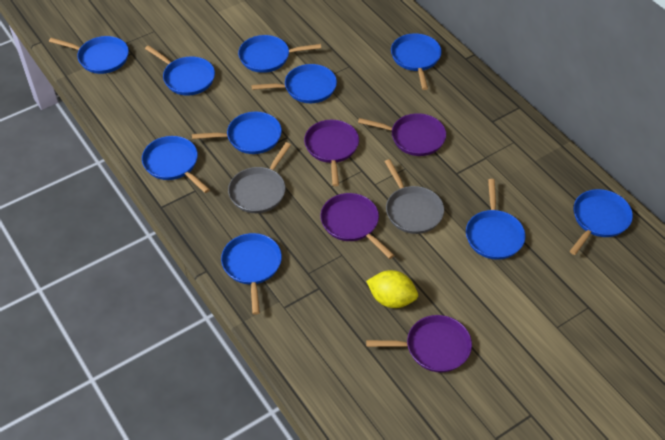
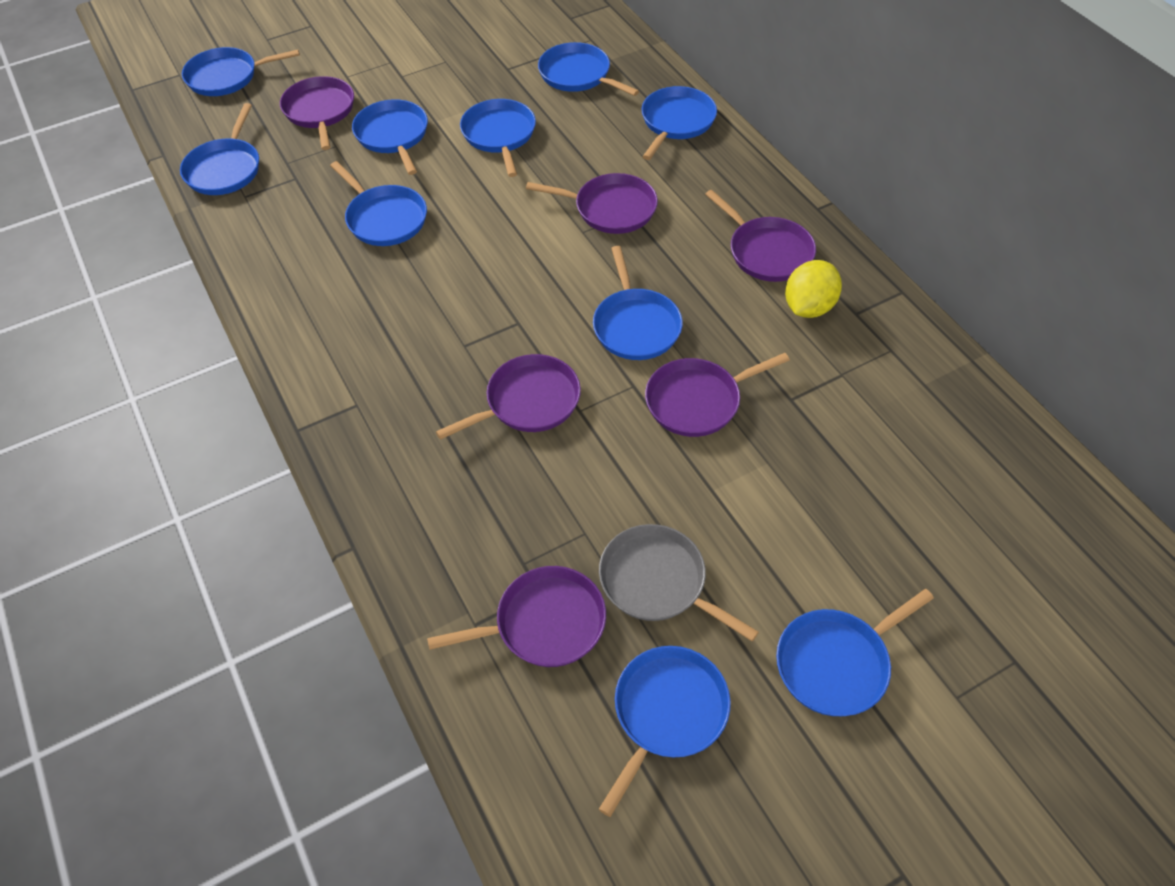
grey pan: [228,142,291,213] [385,159,444,234] = 2 -> [599,524,759,641] = 1
purple pan: [304,120,359,186] [320,193,394,259] [358,113,446,156] [366,315,472,372] = 4 -> [280,76,354,150] [427,566,606,667] [436,354,581,440] [526,173,658,234] [645,353,790,437] [705,190,816,282] = 6

